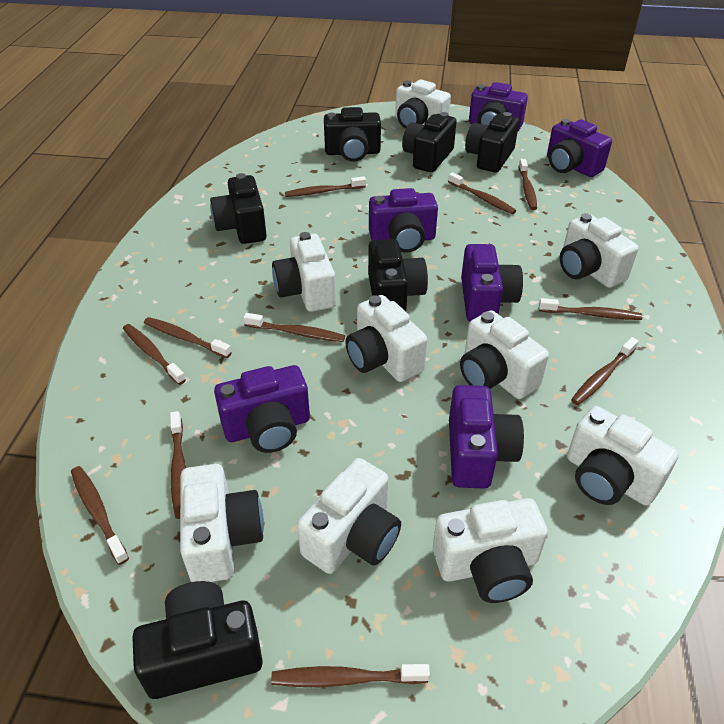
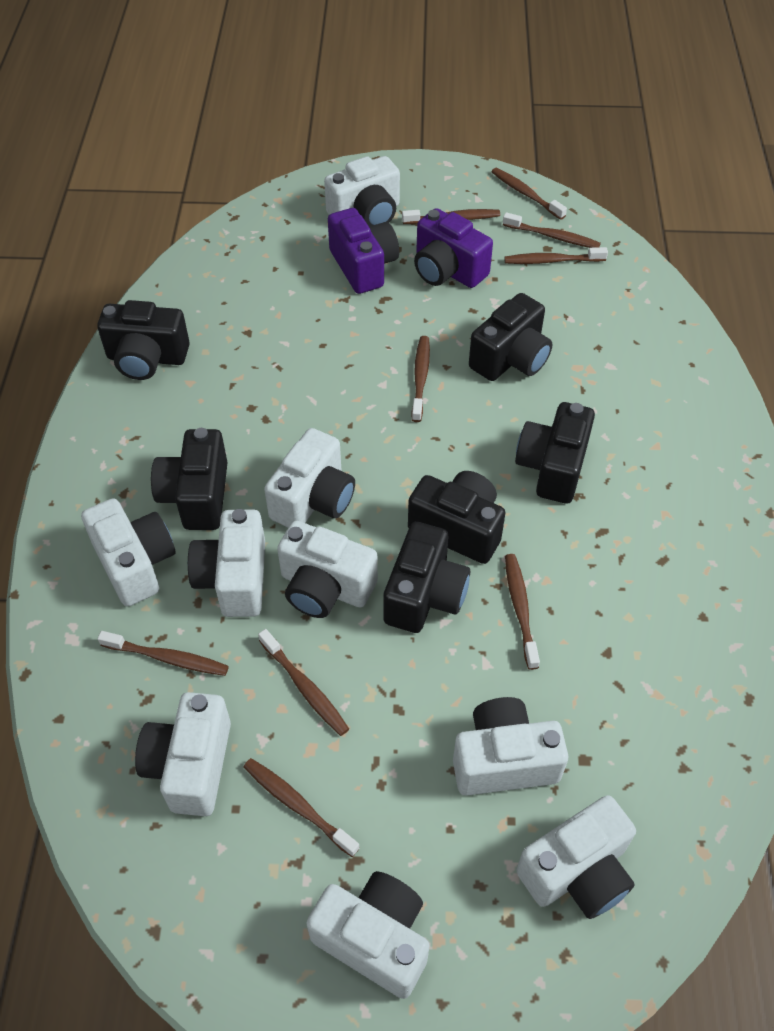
brown toothbrush: [71,466,129,565] [123,324,186,385] [144,317,232,358] [170,411,186,519] [243,313,345,342] [271,664,430,687] [285,176,366,197] [448,172,516,214] [519,159,537,210] [539,298,643,320] [571,337,639,405] = 11 -> [98,631,229,676] [244,758,360,857] [258,629,349,736] [402,209,500,224] [412,336,430,422] [491,168,567,220] [503,212,601,248] [504,247,608,264] [505,554,540,670] = 9
purple camera: [214,365,310,453] [369,188,438,253] [449,385,524,489] [461,244,523,321] [469,82,528,131] [547,119,612,177] = 6 -> [328,208,399,294] [414,208,493,288] = 2

